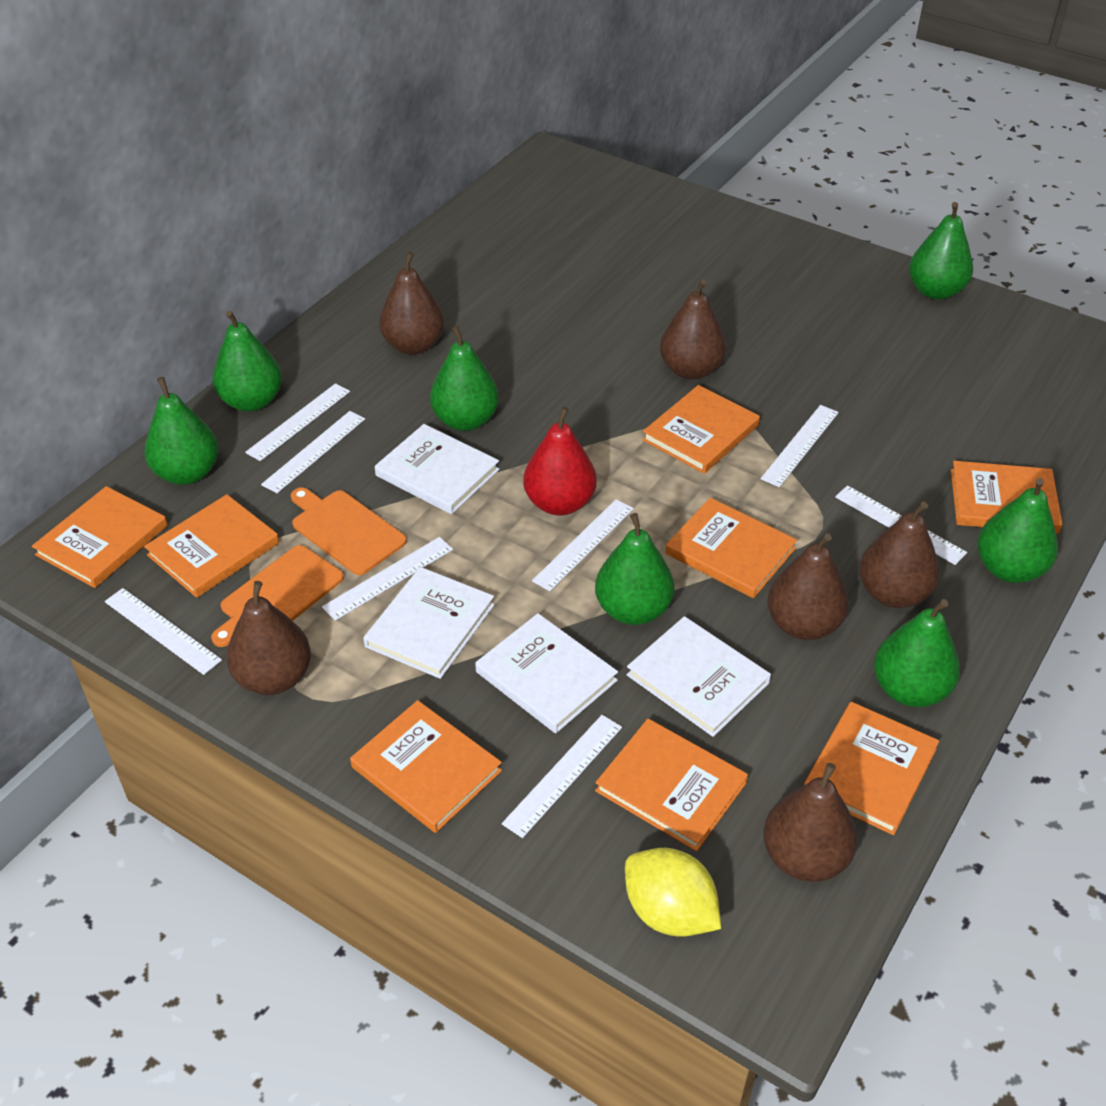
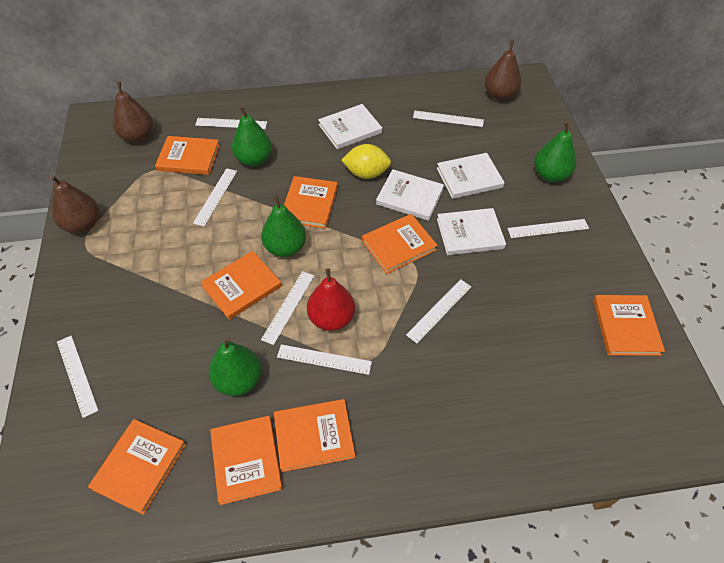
brown pear: [226,581,311,695] [379,252,444,355] [660,279,726,380] [763,763,858,882] [767,533,849,640] [859,502,940,608] = 6 -> [50,175,99,233] [113,82,153,143] [485,40,521,101] = 3
green pear: [144,377,219,485] [213,311,282,412] [430,326,499,431] [595,513,674,625] [874,599,960,707] [909,202,973,300] [977,478,1058,583] = 7 -> [209,336,261,396] [232,106,272,167] [261,195,306,257] [534,121,576,182] = 4
orange cutting board: [211,545,344,647] [291,487,407,575] = 2 -> none = 0

